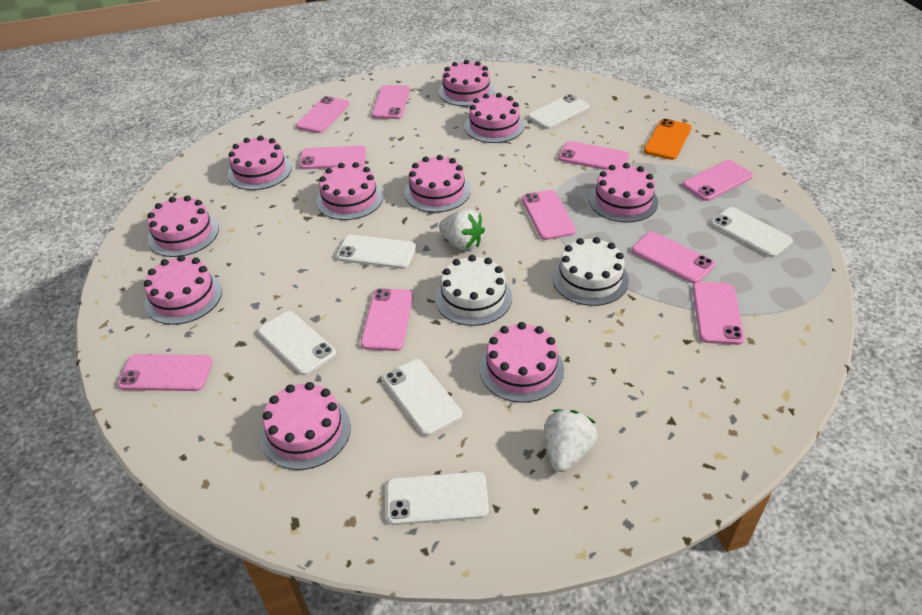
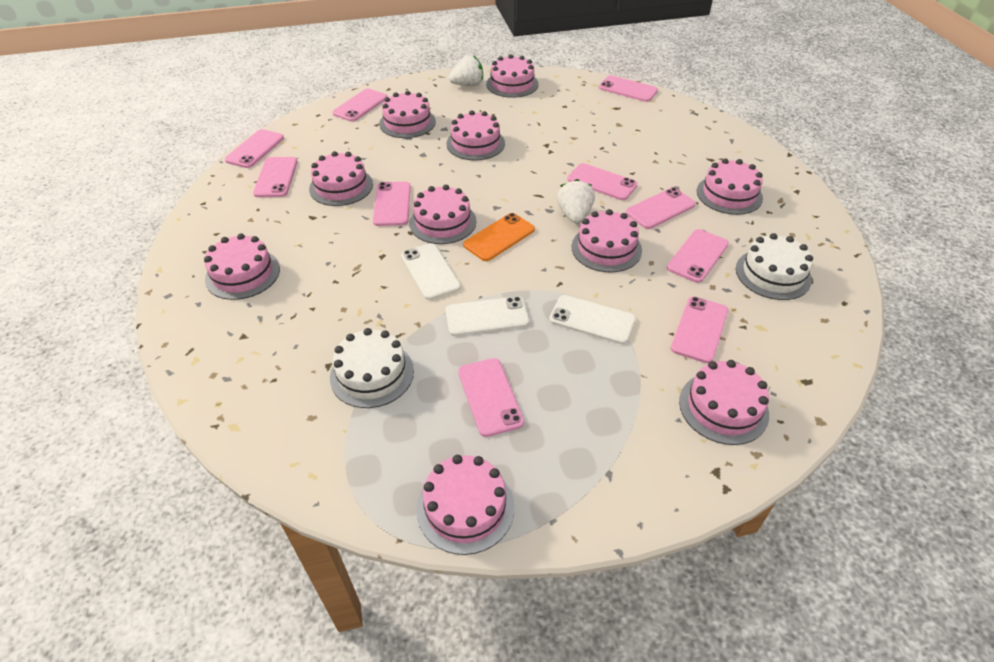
white phone: [258,311,336,375] [336,234,416,269] [383,359,462,436] [386,472,489,525] [528,94,590,129] [711,207,793,258] = 6 -> [401,243,461,300] [446,296,529,336] [549,295,636,344] = 3

